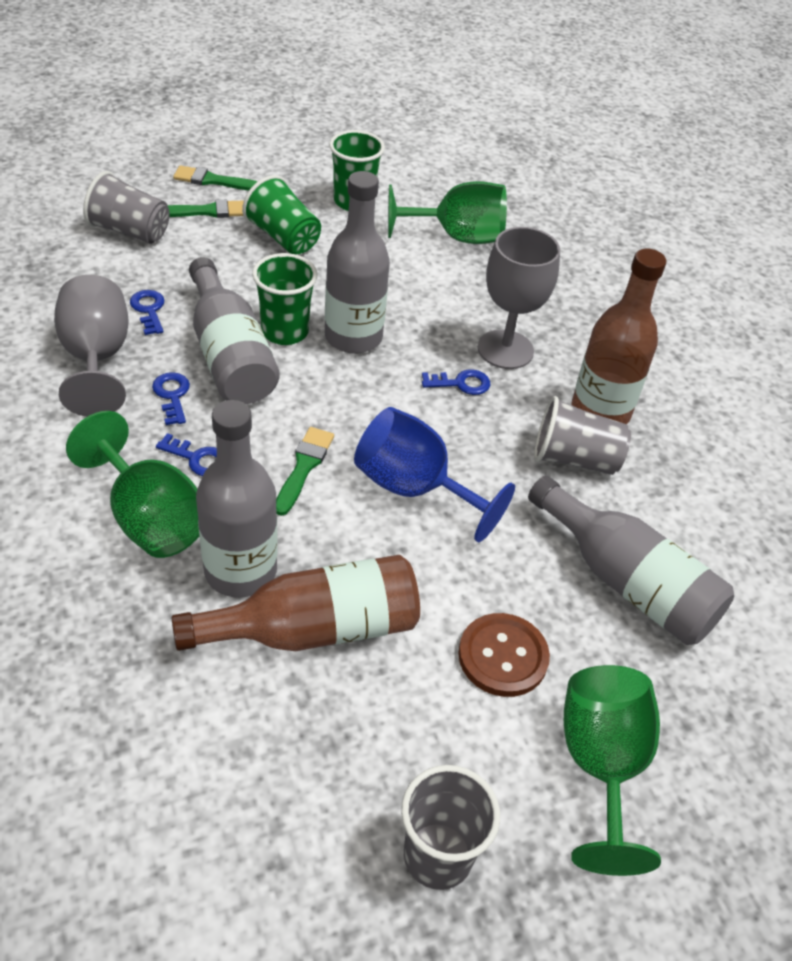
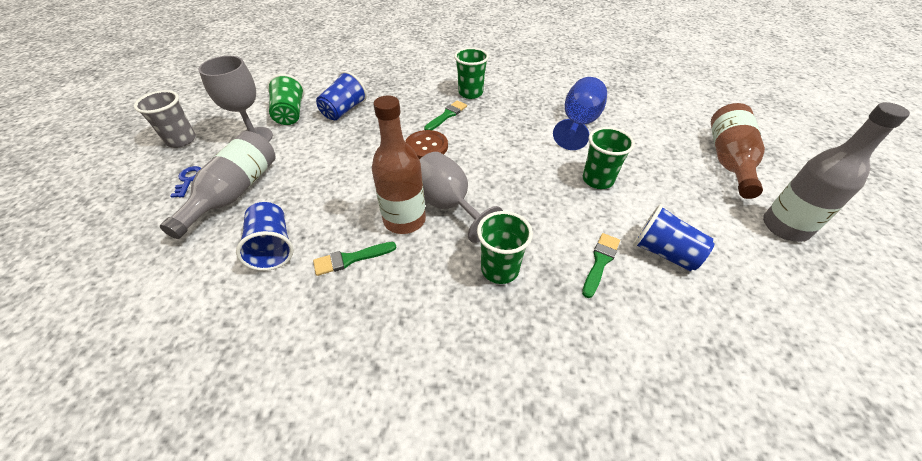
blue cup: none = 0 -> [236,202,294,271] [316,71,367,120] [633,204,715,271] = 3
blue key: [130,290,164,335] [152,372,190,425] [156,433,217,476] [422,369,490,395] = 4 -> [171,166,201,198] = 1
green cup: [242,175,321,255] [252,253,317,345] [329,130,385,211] = 3 -> [267,74,305,125] [454,48,489,99] [477,211,533,284] [583,127,635,189] = 4
green goblet: [66,411,199,558] [388,181,507,244] [564,665,661,876] = 3 -> none = 0
grey bottle: [189,257,280,404] [196,400,278,598] [325,171,390,354] [528,475,734,645] = 4 -> [160,131,276,239] [763,102,910,242] = 2
grey cup: [83,171,170,244] [401,765,500,890] [534,396,631,475] = 3 -> [134,90,196,148] = 1

